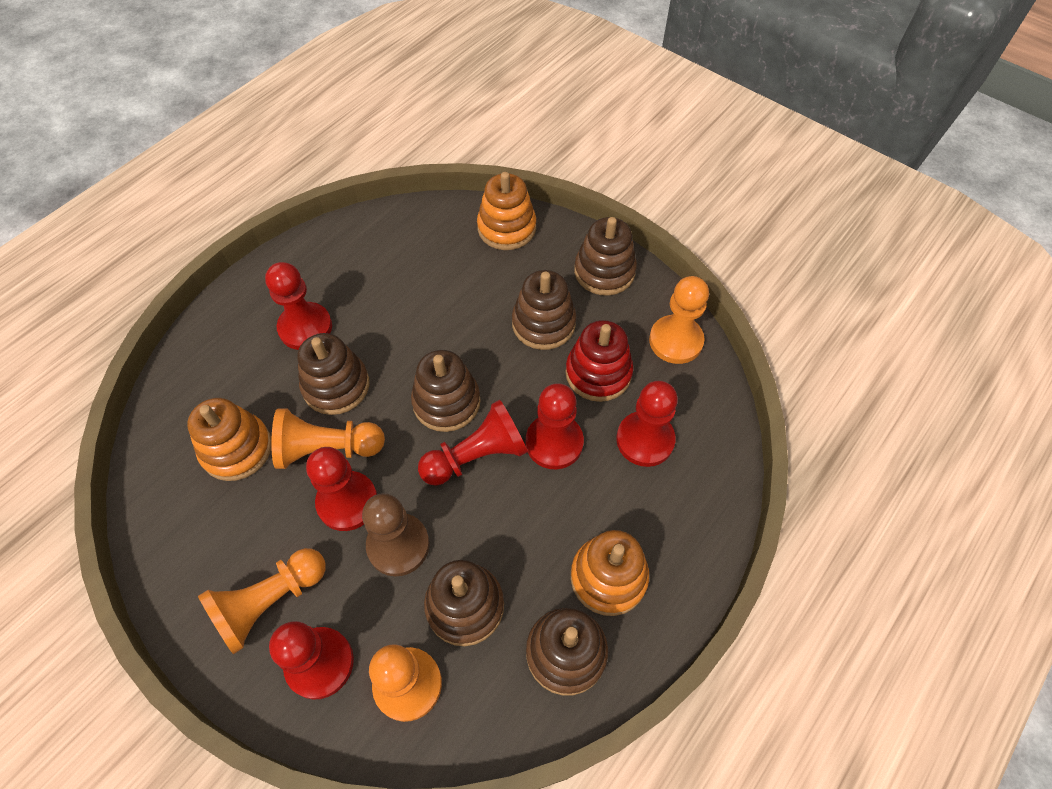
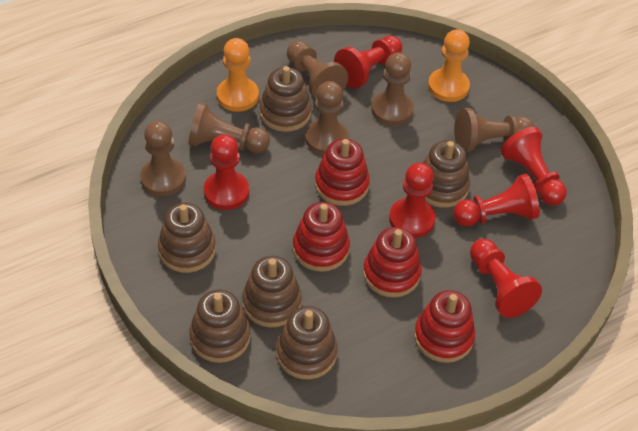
brown pawn: [362,493,430,577] = 1 -> [140,121,186,196] [188,102,270,153] [287,41,348,99] [305,81,349,155] [371,52,414,126] [454,108,534,152] = 6
orange pawn: [198,548,326,654] [271,408,385,469] [369,644,442,722] [649,276,709,364] = 4 -> [217,38,259,112] [428,29,470,102] = 2
orange stacking toy: [187,398,271,481] [477,172,536,250] [571,530,649,616] = 3 -> none = 0
red stacking toy: [565,320,633,402] = 1 -> [293,202,350,272] [315,139,370,206] [363,227,422,297] [414,290,475,363] = 4

